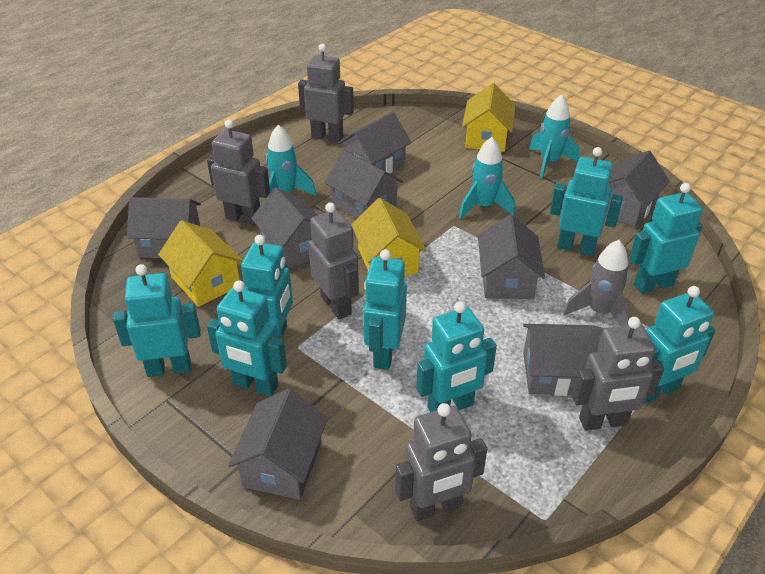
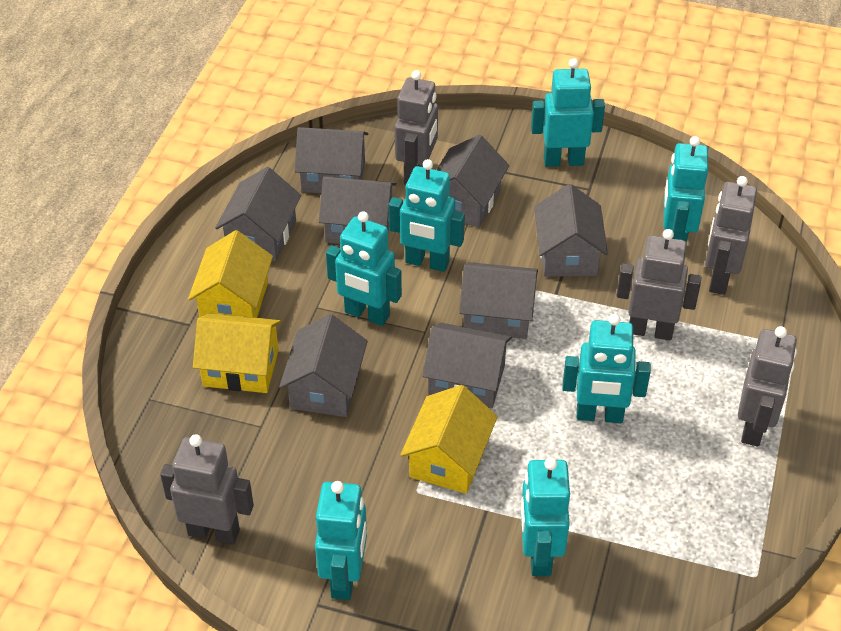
grey rocket: [563,240,630,326] = 1 -> none = 0
turquoise robot: [113,264,200,377] [207,280,287,397] [241,235,293,336] [363,249,407,370] [416,301,497,412] [550,147,623,256] [629,183,703,294] [644,286,716,403] = 8 -> [315,481,367,600] [326,211,402,326] [389,159,465,272] [521,457,570,576] [531,58,605,167] [562,314,651,423] [663,136,708,243] = 7
turquoise rocket: [265,125,317,199] [459,137,515,219] [529,94,580,179] = 3 -> none = 0

